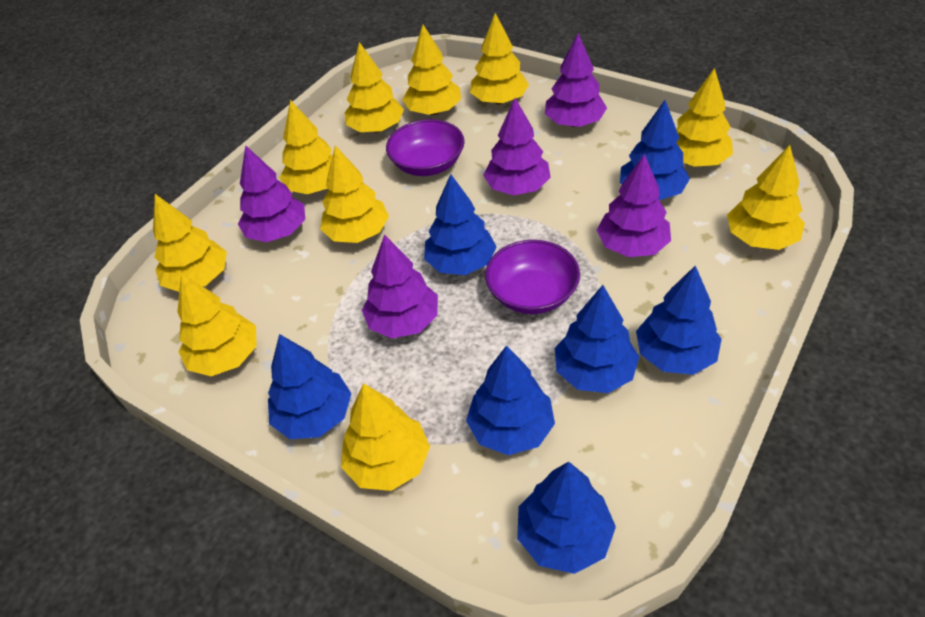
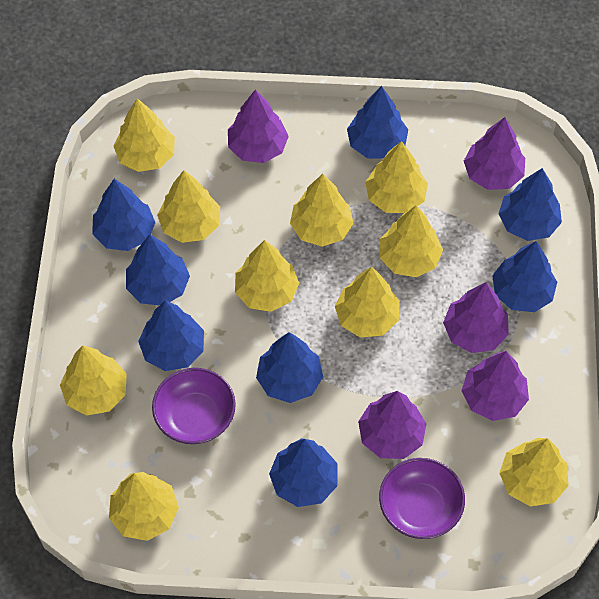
blue tree: [268,334,352,439] [424,174,497,275] [466,345,555,455] [517,462,616,574] [555,285,639,393] [620,100,690,200] [636,265,722,375] = 7 -> [92,179,156,251] [126,234,190,305] [138,300,204,371] [256,332,323,403] [269,438,337,507] [347,86,408,159] [492,241,557,312] [498,168,562,241] = 8

